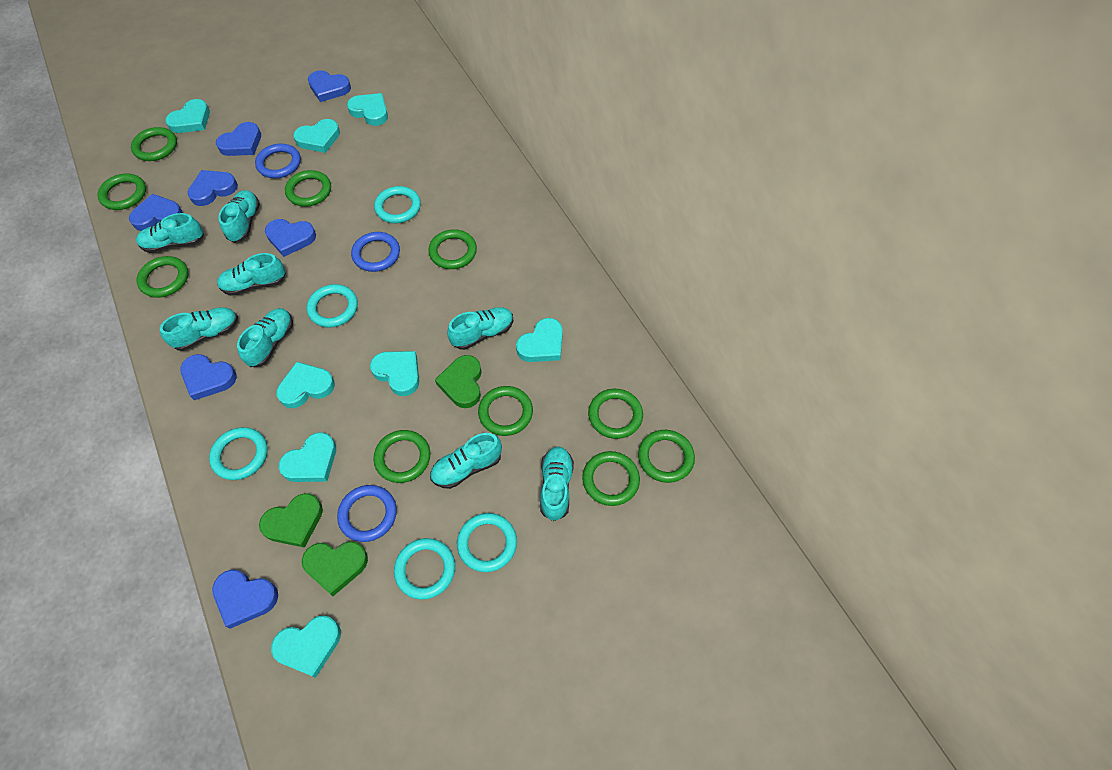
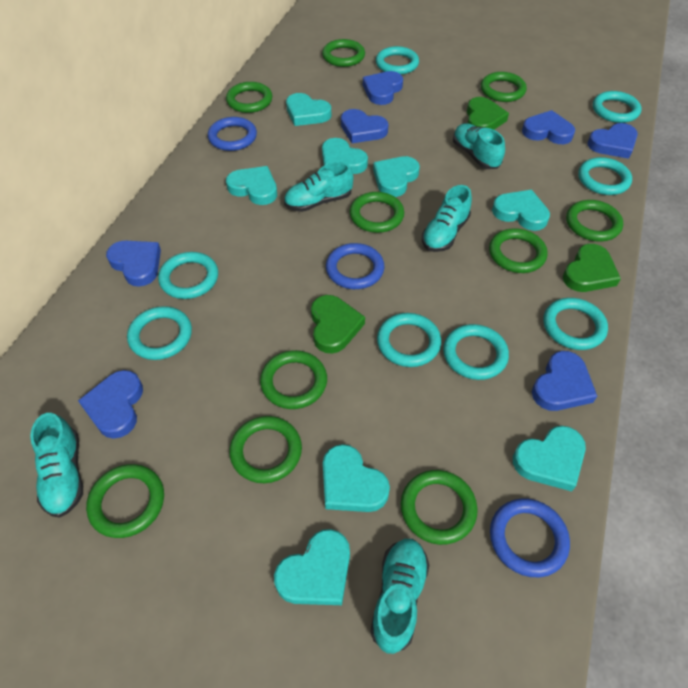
turquoise ring: [209,427,268,480] [307,284,358,328] [374,186,421,223] [394,538,455,600] [457,513,517,572] = 5 -> [127,306,192,360] [158,252,218,299] [376,46,419,75] [377,313,441,367] [443,324,509,380] [543,298,608,350] [578,157,632,195] [593,91,641,123] = 8
turquoise shoe: [136,213,204,253] [160,308,238,351] [217,253,286,296] [218,190,260,243] [237,308,293,367] [430,433,502,489] [447,307,513,350] [540,446,574,521] = 8 -> [30,413,83,518] [284,162,353,212] [370,539,429,654] [422,185,472,252] [453,123,505,169] = 5

